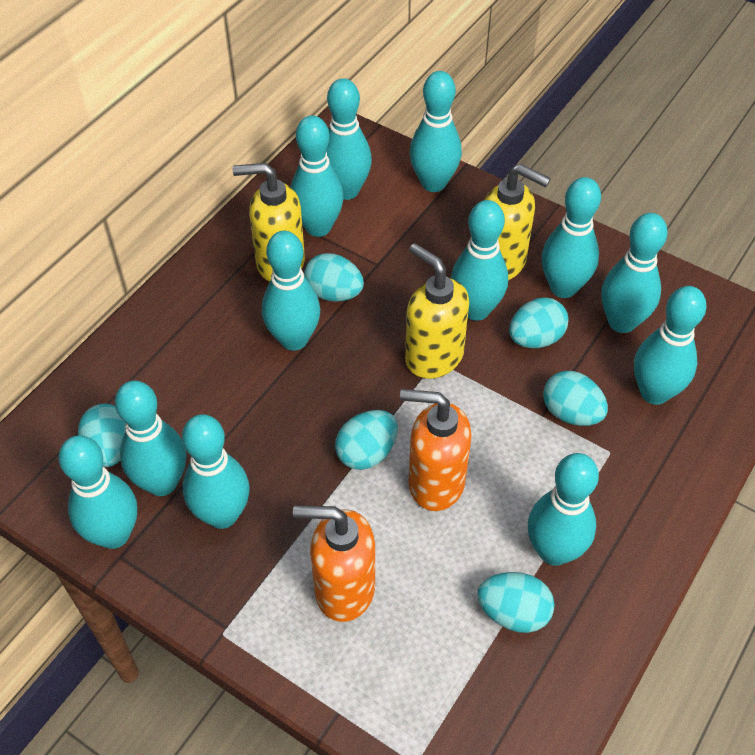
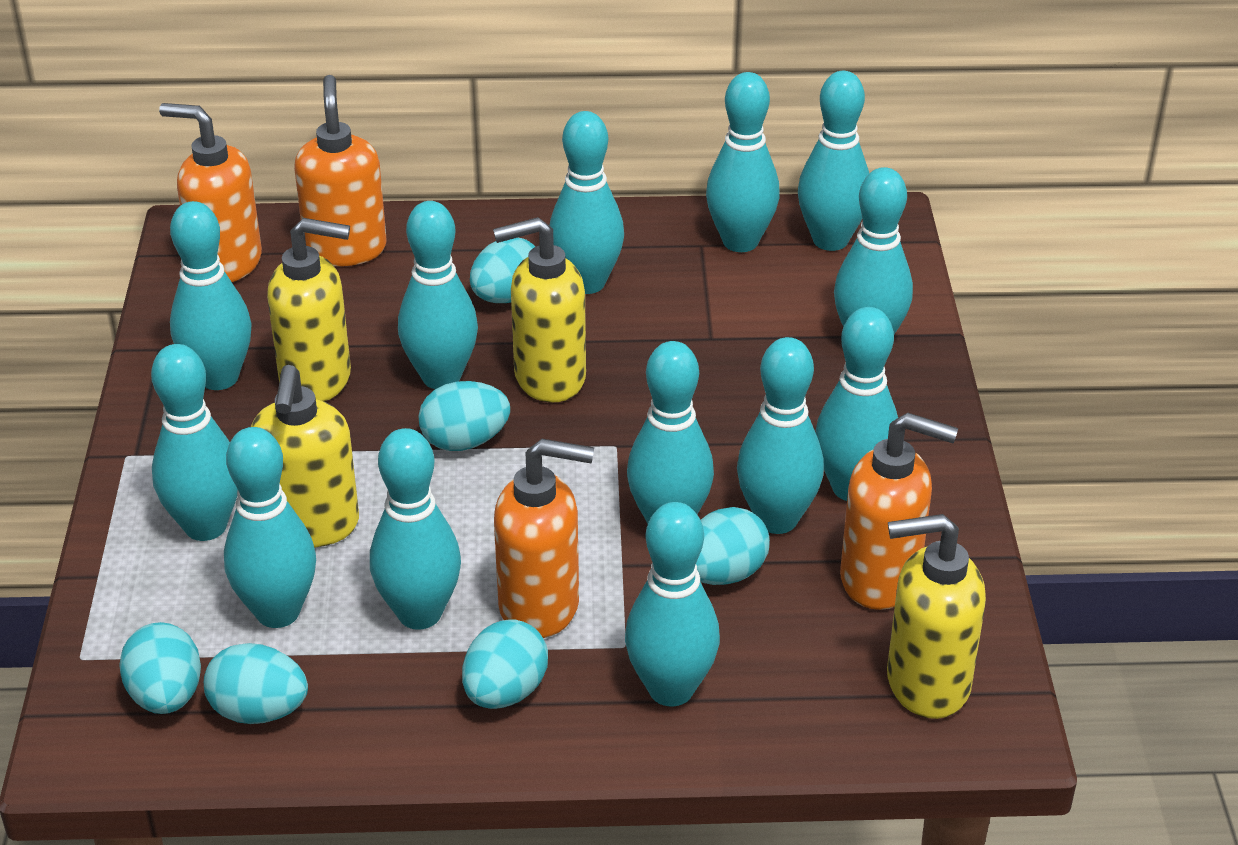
orange soap dispenser: [293,505,375,622] [400,389,471,511] = 2 -> [159,103,262,282] [294,75,387,266] [494,439,594,638] [840,412,958,610] = 4
turquoise bowling pin: [59,435,137,549] [115,381,186,496] [182,414,250,529] [262,231,320,351] [291,115,344,237] [326,78,372,200] [410,71,462,192] [451,200,508,321] [528,453,599,566] [541,177,601,298] [601,213,668,333] [634,286,707,405] = 12 -> [151,344,238,541] [170,201,252,390] [224,427,316,628] [370,428,461,630] [398,201,478,389] [550,111,624,294] [625,502,720,706] [627,341,714,524] [706,72,780,252] [737,337,824,534] [798,71,869,251] [815,307,898,501] [834,167,913,334] = 13
yellow soap dispenser: [232,163,305,282] [405,243,469,379] [485,164,551,280] = 3 -> [251,365,359,547] [267,218,351,402] [493,217,586,403] [887,514,986,719] = 4

